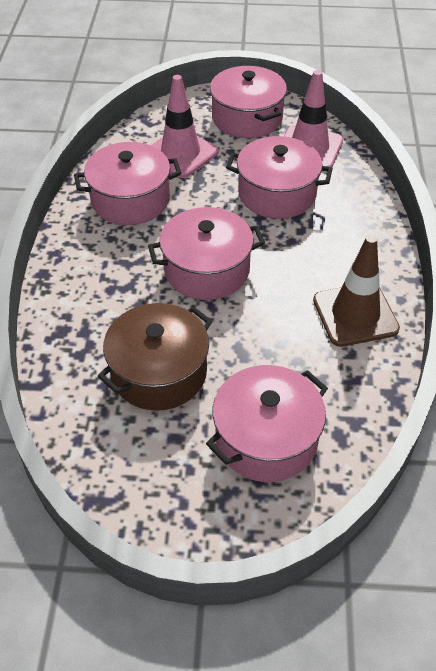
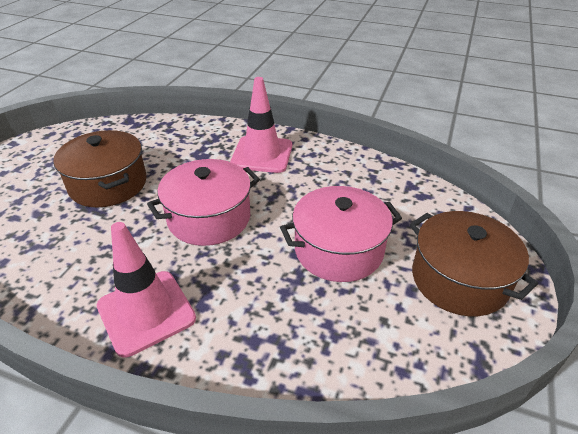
brown pot: [98,303,213,411] = 1 -> [53,130,147,208] [410,211,538,316] = 2
brown traffic cone: [313,235,400,347] = 1 -> none = 0
pink pot: [74,142,181,225] [148,207,265,300] [206,365,328,482] [210,66,287,138] [226,136,333,219] = 5 -> [147,159,260,246] [280,186,402,282] = 2

